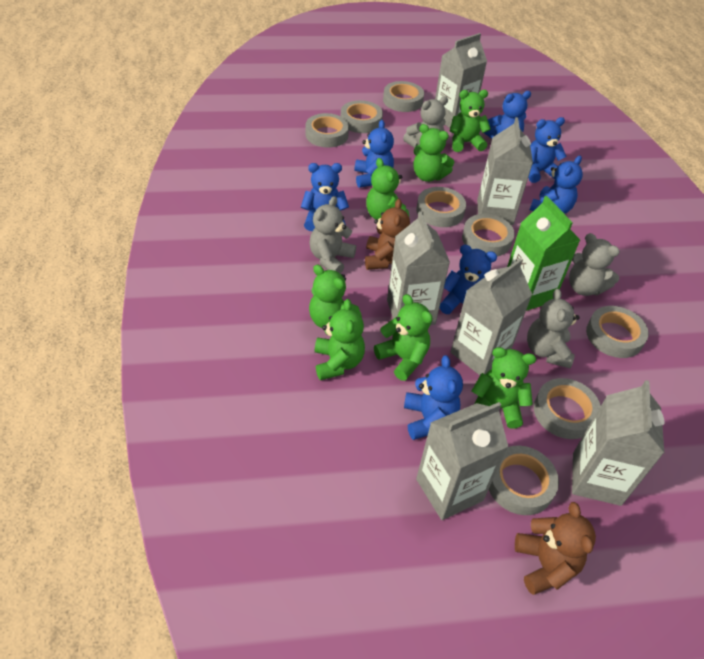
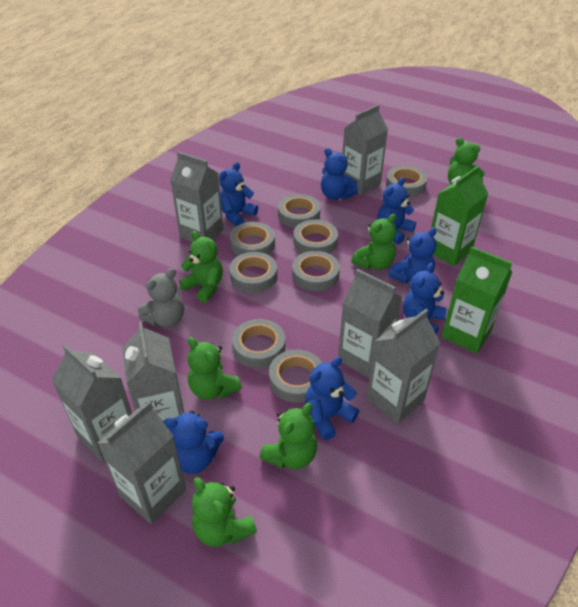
brown teddy bear: [365,199,410,270] [515,502,596,595] = 2 -> none = 0
green carton: [507,196,580,311] = 1 -> [431,166,488,266] [441,246,512,354] = 2
green teddy bear: [309,264,362,328] [314,299,365,380] [366,158,409,220] [374,294,433,381] [414,124,454,182] [450,90,491,152] [472,347,536,428] = 7 -> [179,231,223,303] [187,337,242,400] [192,477,257,547] [259,403,317,469] [351,214,396,270] [448,138,485,184] = 6
grey carton: [387,211,450,325] [416,402,508,520] [435,33,487,128] [451,259,532,375] [477,117,533,225] [572,380,665,506] = 6 -> [52,344,132,462] [98,401,186,524] [122,321,184,429] [170,151,224,242] [338,269,402,378] [343,104,388,195] [367,309,440,424] = 7
grey teddy bear: [309,196,356,274] [403,96,448,148] [527,289,580,368] [569,233,620,296] = 4 -> [138,268,184,327] = 1

